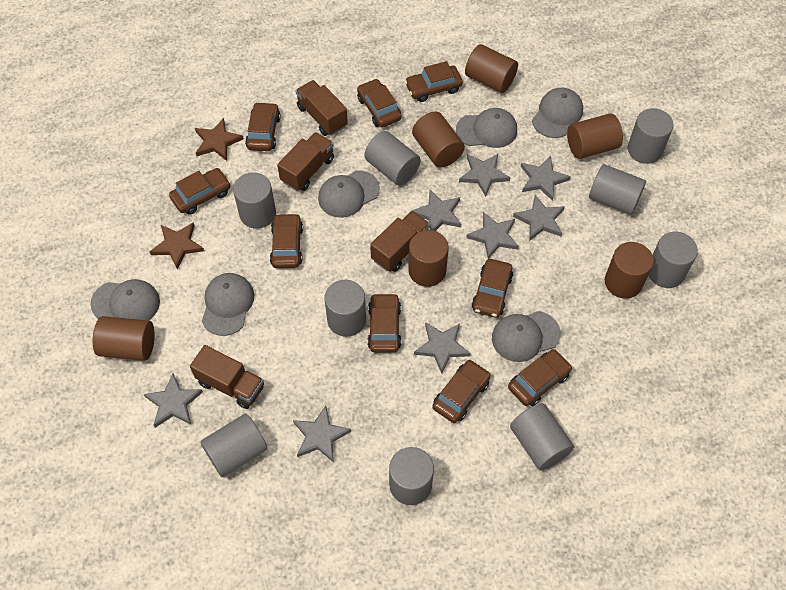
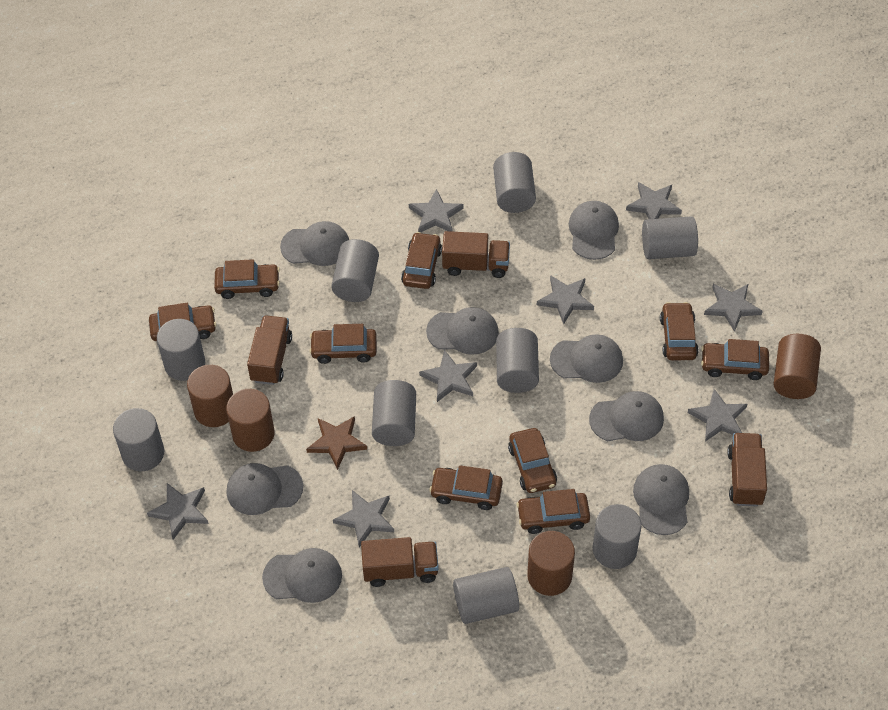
brown cylinder: [93,316,155,361] [408,230,449,287] [412,111,465,168] [465,44,518,93] [567,113,623,159] [605,242,654,299] = 6 -> [187,365,233,427] [226,389,275,452] [527,531,575,596] [773,334,821,399] = 4
brown star: [150,222,204,269] [195,118,244,161] = 2 -> [306,416,368,470] = 1
grey cap: [90,279,160,321] [202,273,254,336] [318,170,380,218] [456,108,517,148] [492,311,561,362] [532,88,583,138] = 6 -> [226,463,303,515] [262,548,342,603] [280,221,349,266] [426,307,499,355] [550,334,623,383] [569,201,619,260] [589,391,664,441] [633,464,689,535] = 8

